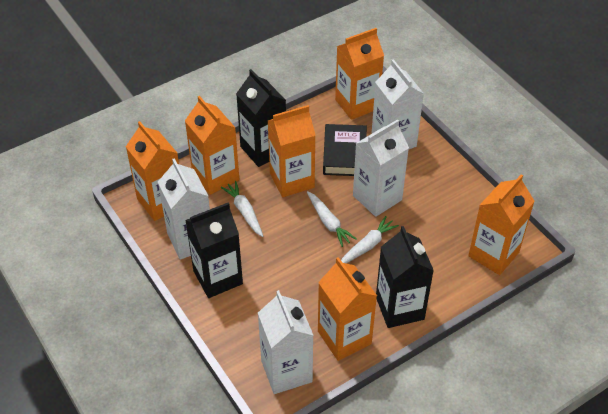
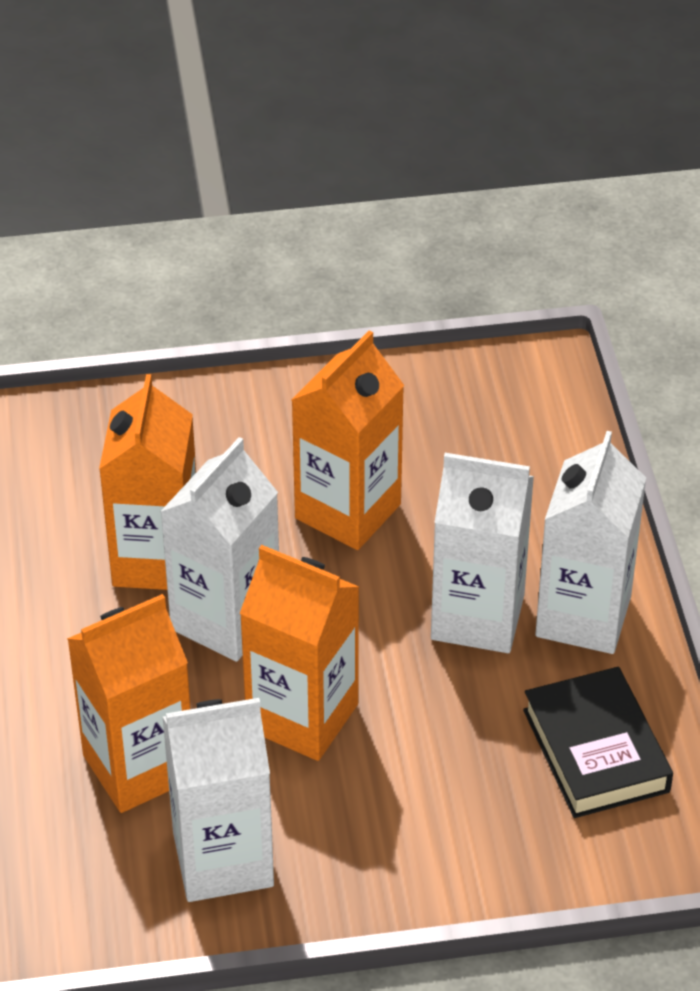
black carton: [185,202,243,298] [236,69,286,167] [376,226,434,328] = 3 -> none = 0
orange carton: [126,121,179,221] [185,96,239,195] [267,105,316,197] [318,257,377,361] [335,28,384,120] [468,174,535,275] = 6 -> [67,594,191,813] [99,374,196,590] [240,545,359,761] [292,331,404,550] = 4
white carrot: [221,181,263,237] [307,191,357,247] [341,216,399,263] = 3 -> none = 0

